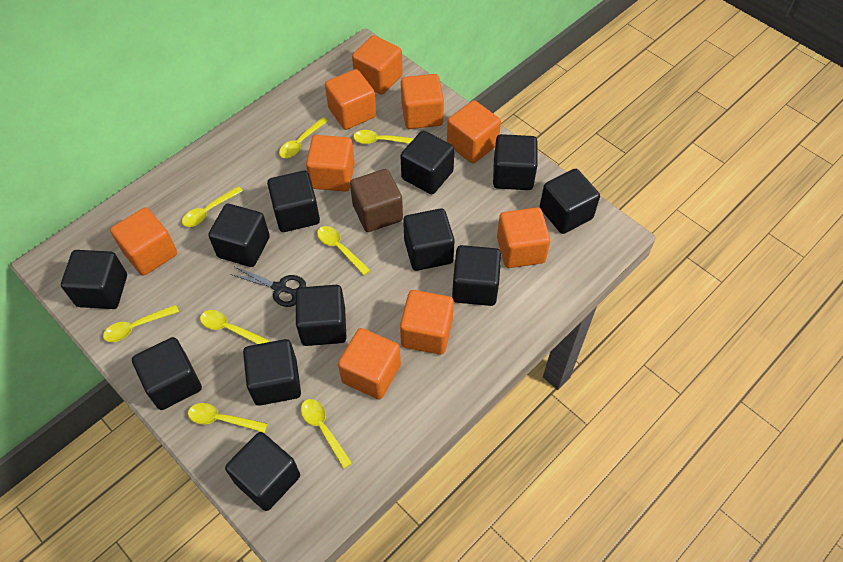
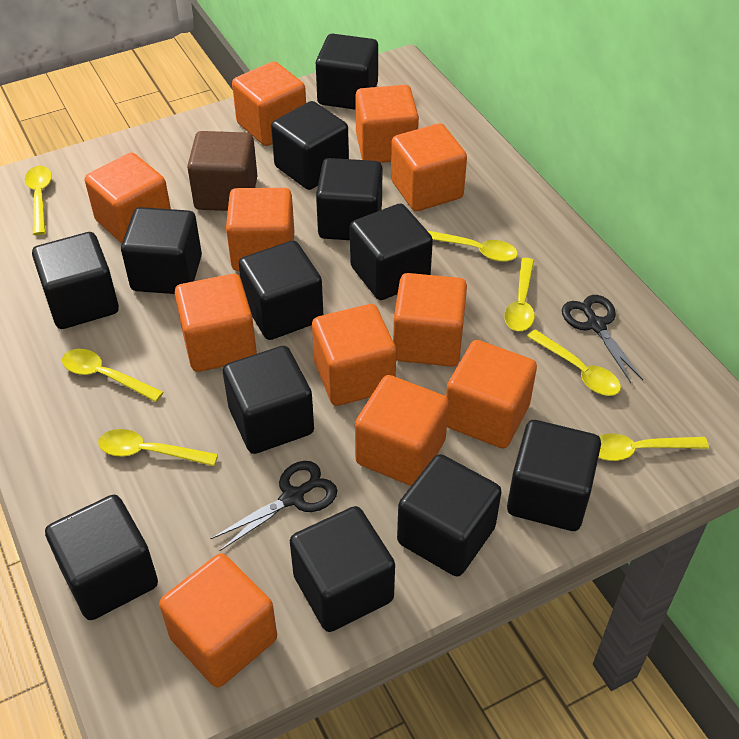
black scissors: [230,267,306,307] = 1 -> [211,461,337,551] [562,295,643,383] = 2
orange cube: [110,207,177,276] [306,135,355,191] [325,69,376,130] [338,328,401,399] [352,35,403,95] [400,290,454,355] [401,74,444,129] [447,100,501,163] [497,207,551,268] = 9 -> [85,152,171,243] [159,553,277,688] [175,274,257,372] [226,188,294,271] [232,61,306,146] [312,304,396,406] [355,85,419,163] [355,375,449,486] [391,123,467,211] [393,273,467,367] [446,340,537,448] = 11
yellow spoon: [103,305,179,342] [182,186,243,227] [188,403,268,433] [200,310,270,344] [279,117,328,158] [301,399,352,469] [317,226,370,275] [353,130,414,144] = 8 -> [25,166,52,235] [62,349,163,402] [98,429,218,466] [428,231,518,262] [504,258,535,331] [527,329,621,396] [598,434,709,461] = 7

